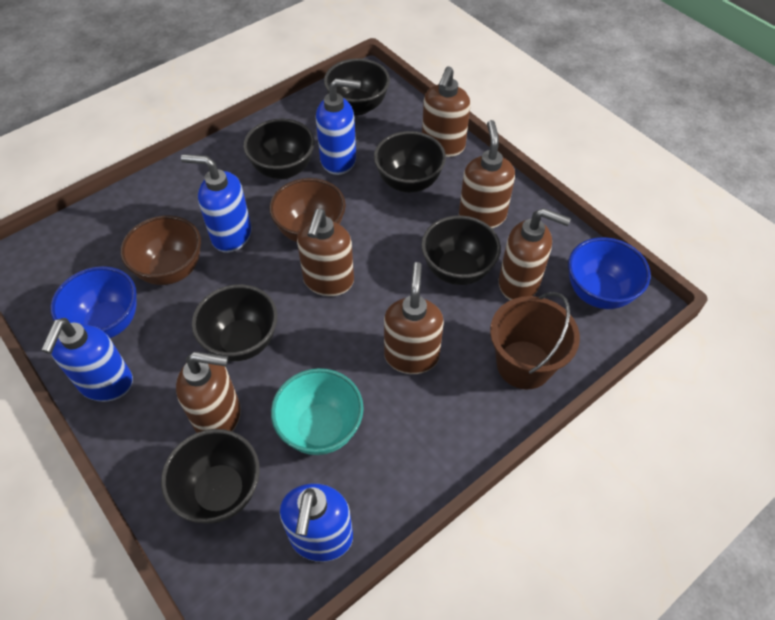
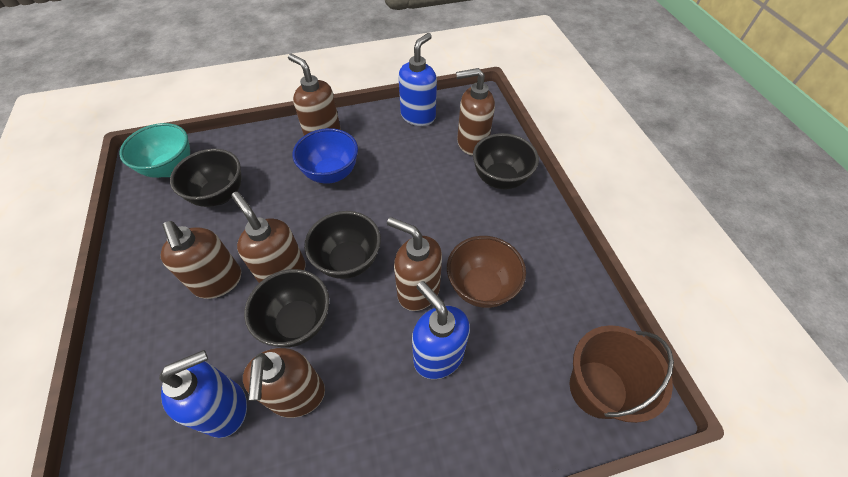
black bowl: [161,429,260,523] [192,284,278,361] [243,119,315,179] [324,58,390,115] [374,131,446,193] [421,215,501,285] = 6 -> [170,149,241,207] [244,269,329,348] [304,211,381,279] [473,133,539,189] = 4
blue bowl: [50,266,137,338] [568,237,651,309] = 2 -> [293,128,358,184] = 1
blue soap dispenser: [41,318,133,402] [181,154,252,253] [280,483,353,562] [316,78,361,175] = 4 -> [159,350,247,438] [398,33,437,126] [412,281,470,379] = 3
brown bowl: [120,216,201,285] [269,178,346,242] = 2 -> [447,236,526,308] = 1

